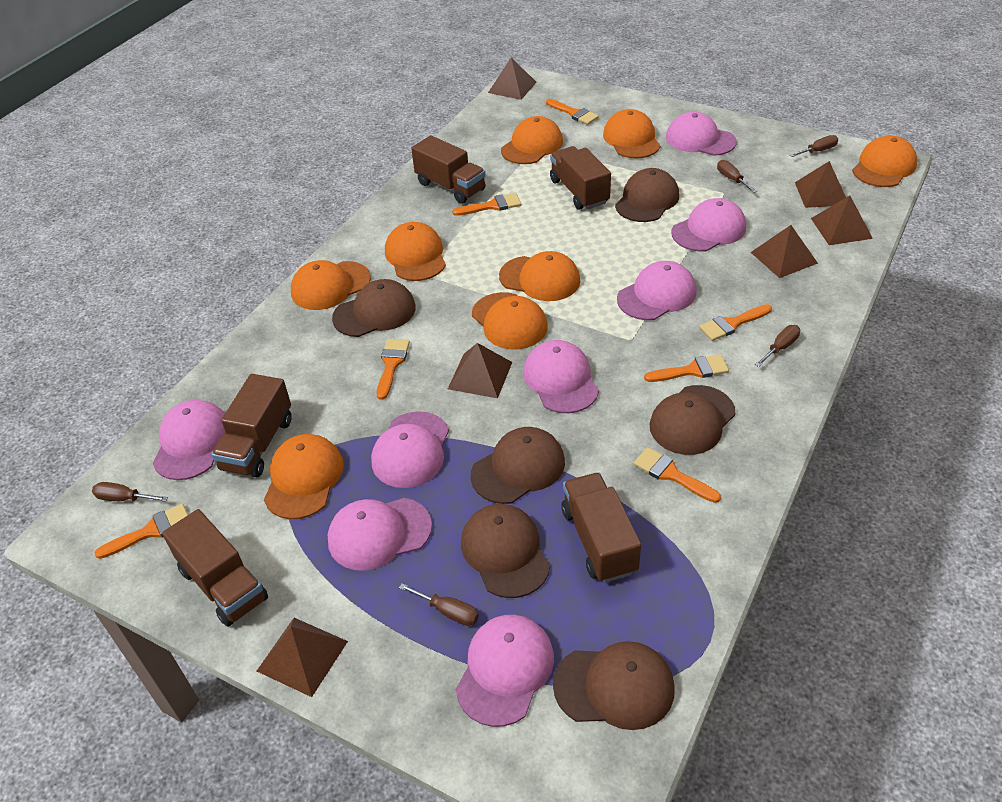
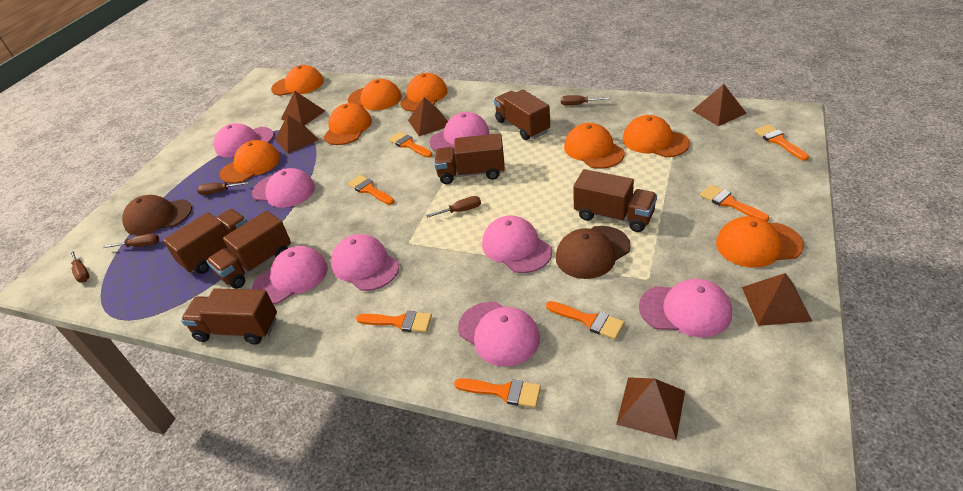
brown cap: [332,279,416,337] [461,504,550,598] [471,427,565,504] [553,641,675,730] [615,168,679,222] [650,385,736,455] = 6 -> [122,195,192,235] [556,226,631,279] = 2
brown truck: [162,509,268,627] [211,374,292,478] [411,135,486,204] [550,146,611,210] [561,473,641,583] = 5 -> [163,209,248,274] [181,288,277,345] [206,211,291,289] [434,133,505,184] [494,89,550,140] [573,169,657,232] = 6

